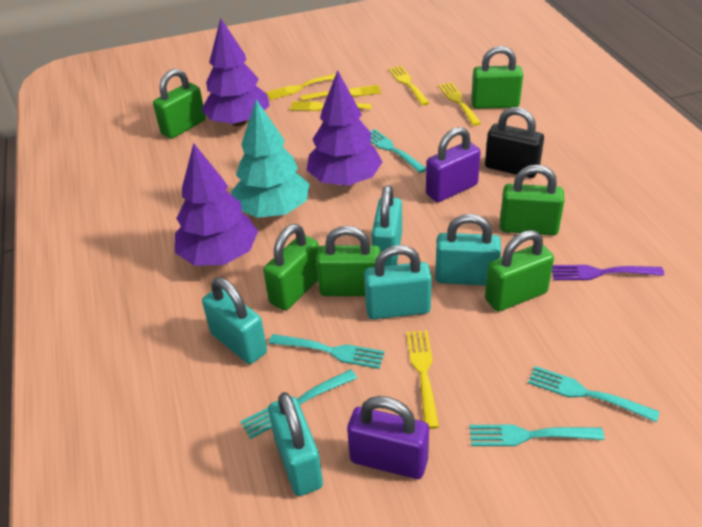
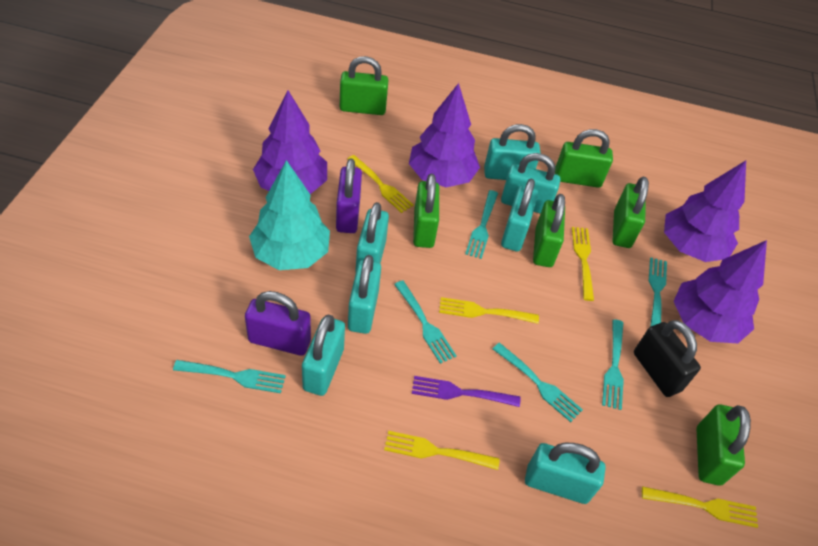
purple tree: [175,143,258,266] [201,18,270,126] [307,70,382,186] = 3 -> [253,90,327,194] [409,83,480,187] [664,161,746,262] [674,240,767,343] = 4
turquoise fork: [240,369,357,439] [269,334,385,369] [370,129,426,173] [469,424,605,446] [528,366,660,422] = 5 -> [173,360,286,393] [394,280,457,364] [465,190,498,259] [493,343,583,422] [602,319,624,410] [649,258,667,327] = 6
turquoise padlock: [202,278,267,364] [268,392,323,496] [364,245,432,319] [372,185,402,266] [435,214,501,286] = 5 -> [302,315,345,396] [348,255,381,334] [356,202,389,270] [484,124,540,180] [501,153,560,214] [501,179,538,252] [525,443,606,504] = 7
yellow fork: [266,74,342,100] [290,101,372,111] [301,85,381,101] [388,66,430,106] [407,330,439,429] [438,82,481,126] = 6 -> [348,155,414,213] [384,431,500,470] [439,297,539,324] [572,227,594,301] [642,486,758,528] = 5

